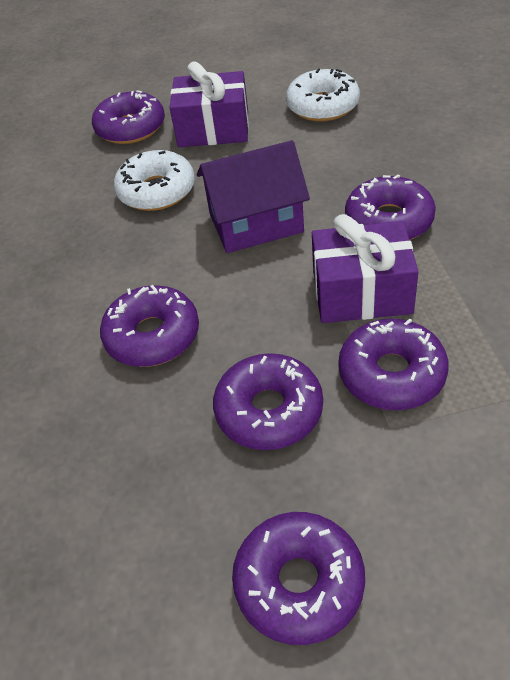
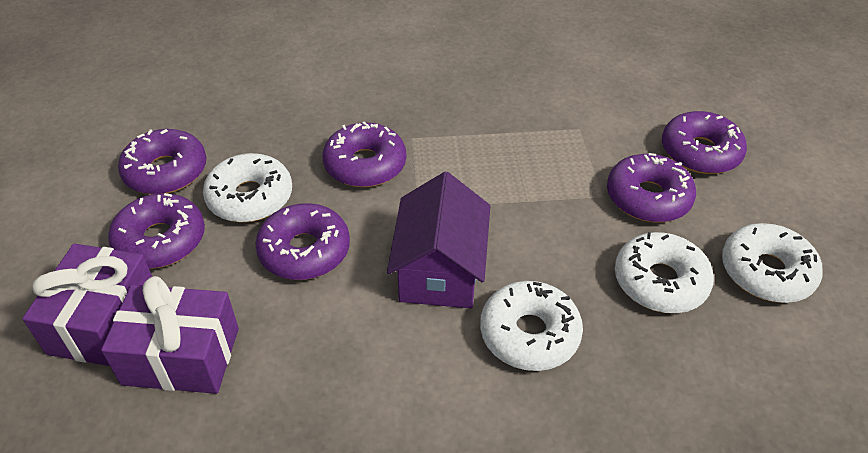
white donut: [114,150,195,211] [286,69,360,122] = 2 -> [203,153,292,223] [480,281,583,371] [615,232,714,313] [722,223,823,303] = 4

